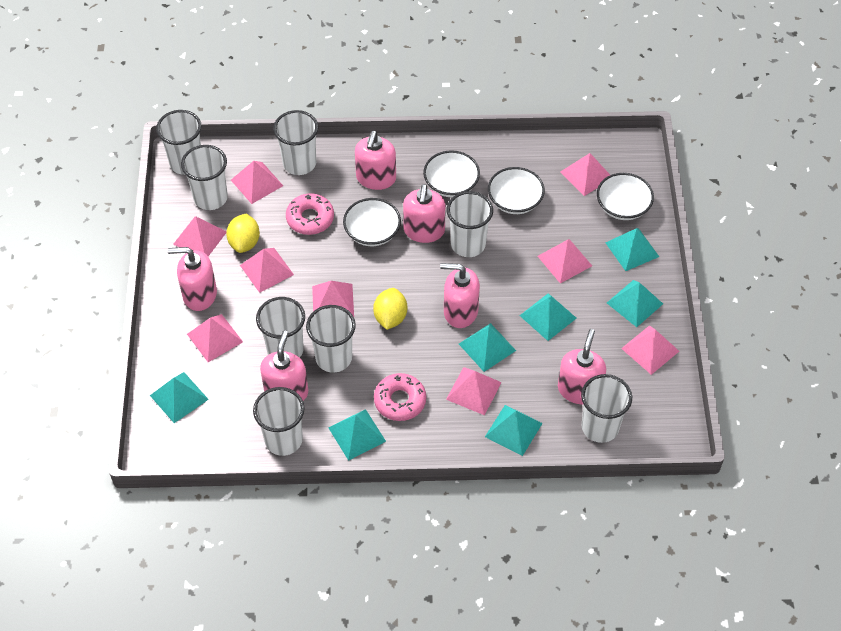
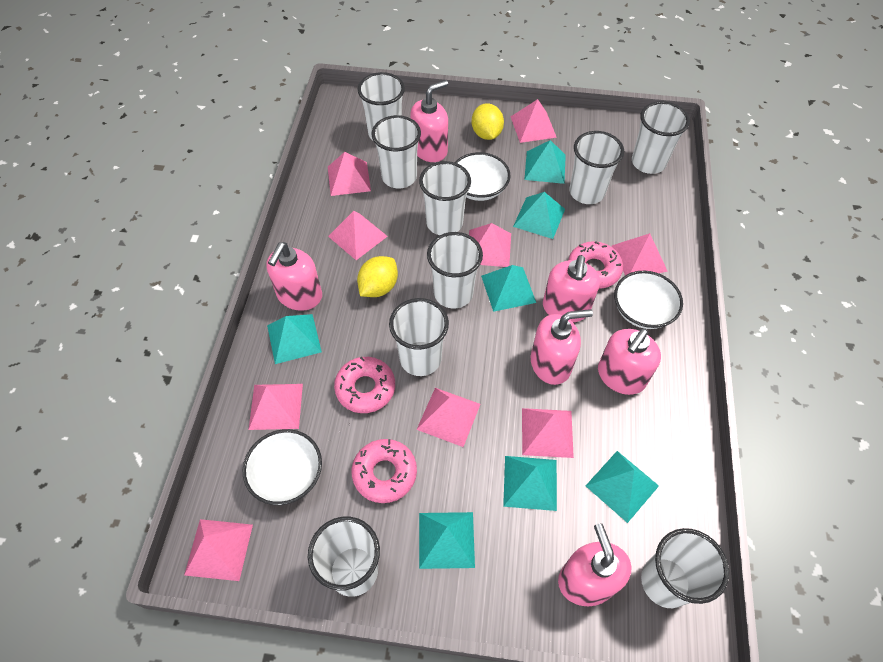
pink donut: [286,193,334,235] [374,373,426,421] = 2 -> [334,357,395,413] [352,439,417,503] [568,241,623,289] = 3
white bowl: [343,198,401,246] [423,150,480,197] [488,167,545,214] [597,173,654,220] = 4 -> [243,429,322,505] [455,152,511,201] [614,271,683,329] = 3
white cup: [156,110,202,175] [181,145,228,210] [253,387,305,456] [256,297,305,358] [273,110,318,175] [306,305,356,373] [446,191,493,257] [581,374,632,443] = 8 -> [308,516,380,597] [358,72,405,140] [371,115,421,189] [389,298,449,376] [419,161,471,235] [427,232,483,309] [569,131,624,204] [632,101,690,174] [641,528,729,608] = 9

